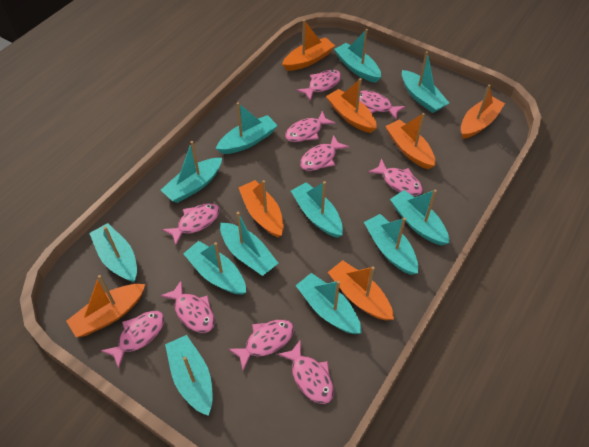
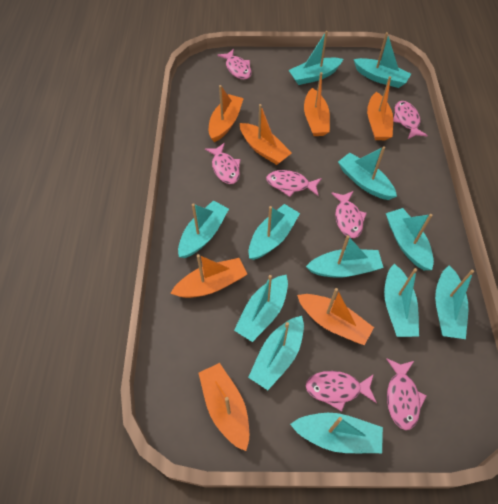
pink fish: [101,311,164,369] [160,280,215,333] [162,203,220,245] [228,319,294,370] [277,339,334,404] [285,111,335,142] [296,70,341,101] [300,135,349,171] [359,91,406,120] [368,159,423,196] = 10 -> [205,143,241,184] [217,49,252,79] [266,170,322,197] [306,371,377,411] [331,191,367,238] [386,358,426,430] [393,101,428,139] = 7

